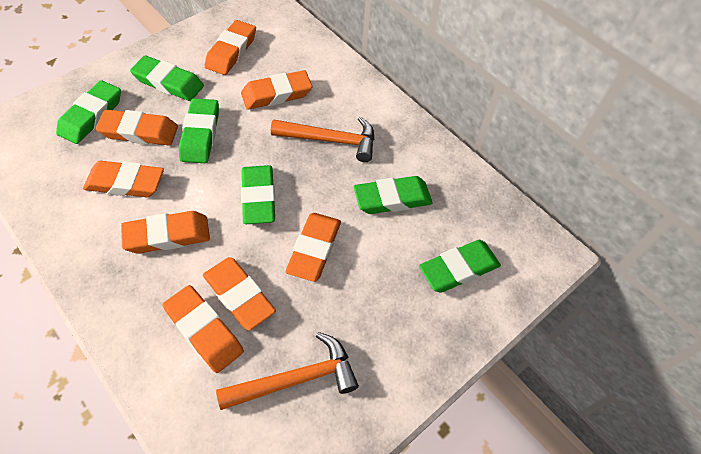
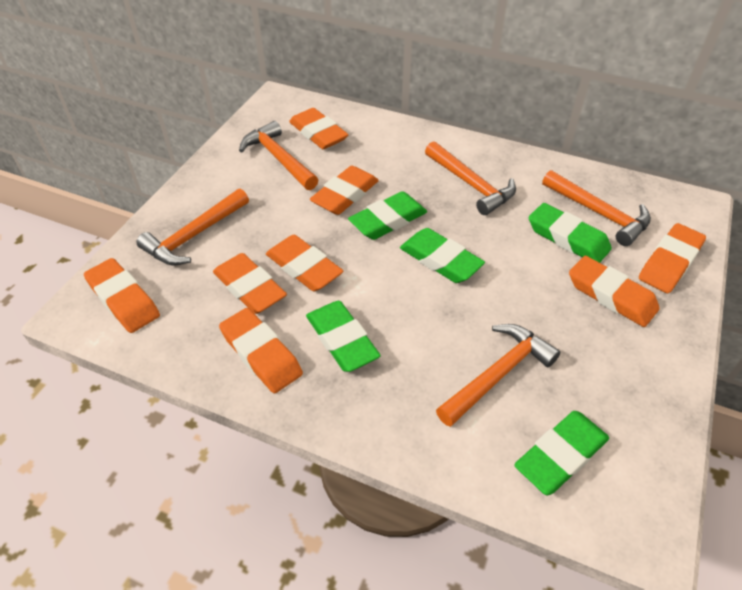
green eraser: [56,80,121,144] [130,56,204,101] [179,98,219,163] [241,165,275,224] [354,176,433,214] [419,240,501,293] = 6 -> [306,301,381,372] [348,191,427,240] [400,228,485,283] [514,411,609,495] [529,203,612,263] = 5
orange hammer: [216,332,359,410] [271,116,374,162] = 2 -> [136,189,249,266] [239,121,318,190] [425,141,516,215] [436,324,560,427] [542,170,651,246] = 5

